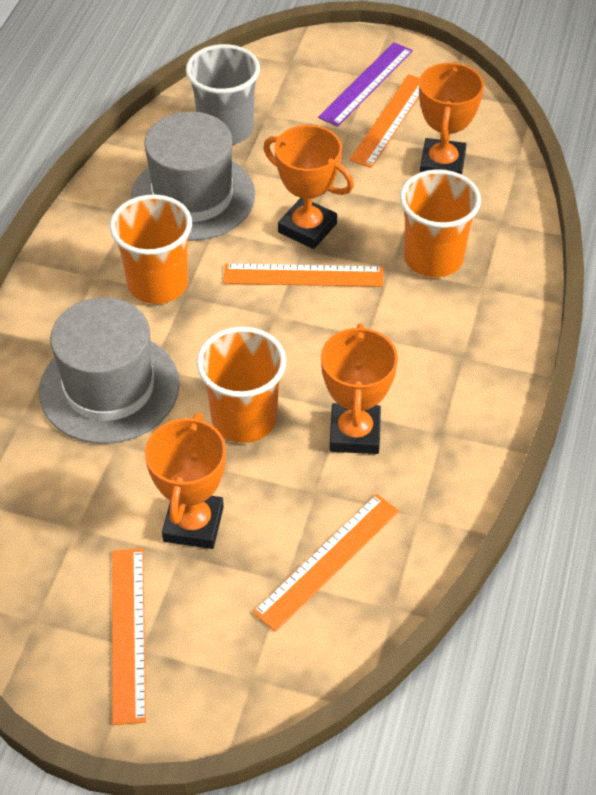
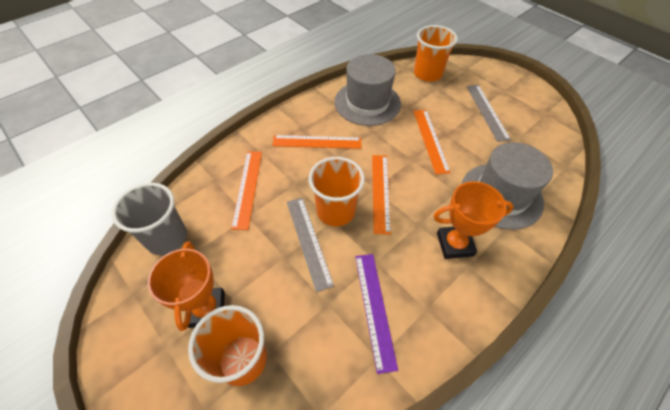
grey ruler: none = 0 -> [287,198,334,292] [466,85,511,142] = 2
orange trophy: [145,413,226,549] [263,125,354,249] [321,324,398,454] [419,62,484,174] = 4 -> [148,242,225,331] [434,181,514,259] = 2

